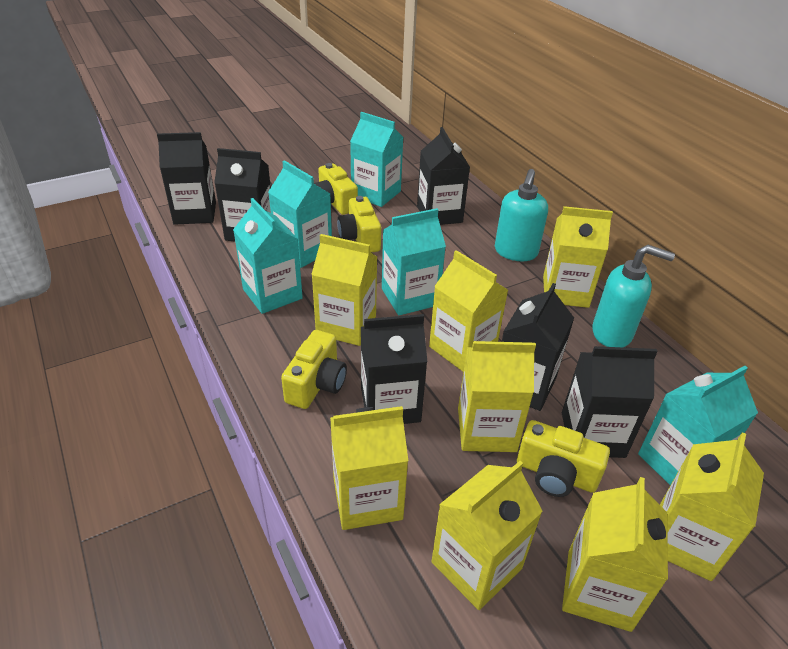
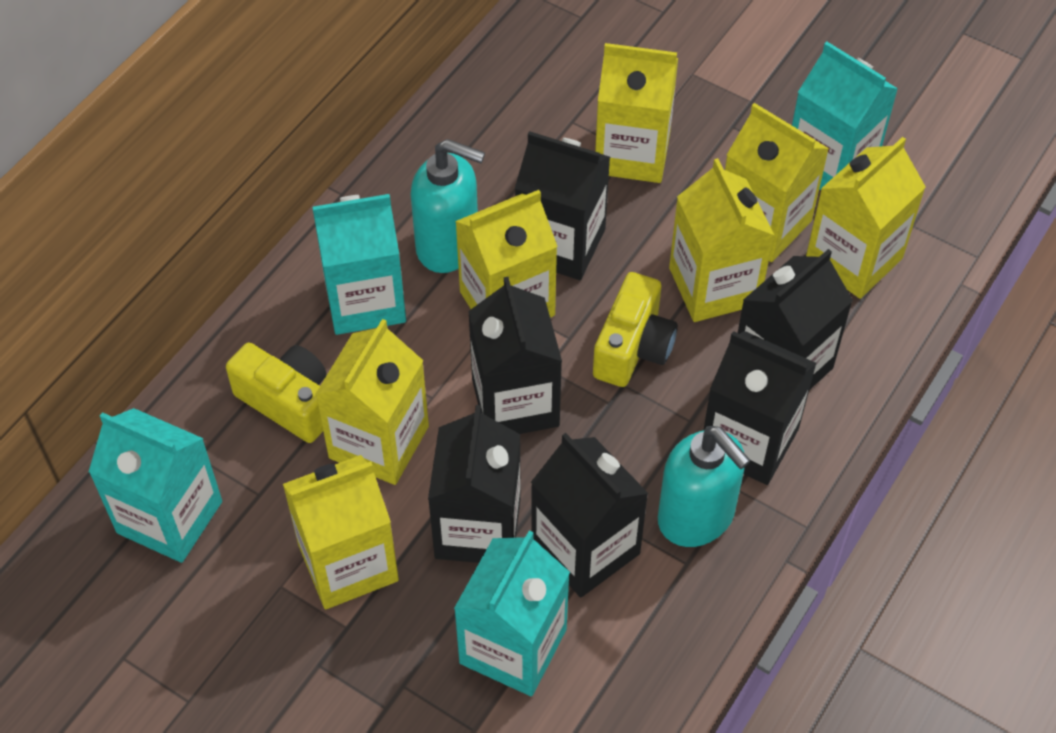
turquoise carton: [233,198,303,314] [268,160,332,268] [350,112,403,207] [382,208,446,315] [638,366,758,485] = 5 -> [89,408,222,563] [312,194,406,335] [454,531,570,696] [792,42,898,190] = 4
yellow camera: [281,330,347,409] [314,163,358,215] [337,196,381,253] [517,420,610,497] = 4 -> [226,343,326,443] [593,272,678,387] = 2
yellow carton: [311,234,378,346] [330,406,408,530] [429,250,508,372] [432,461,543,610] [458,341,536,452] [543,206,613,308] [562,477,668,632] [660,432,764,581] = 8 -> [283,455,399,609] [315,319,429,485] [455,190,558,318] [595,43,678,183] [669,158,775,322] [725,103,829,262] [806,137,926,299] = 7

